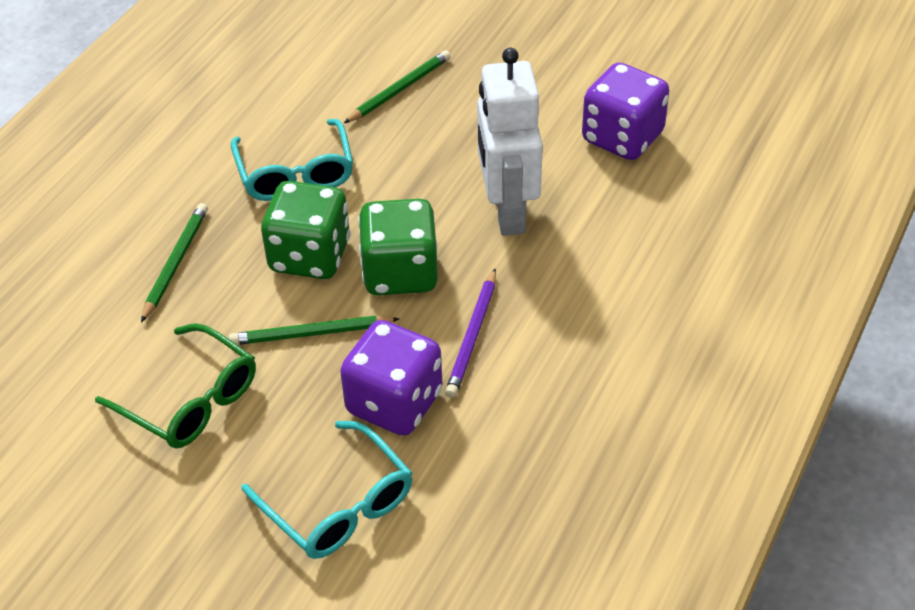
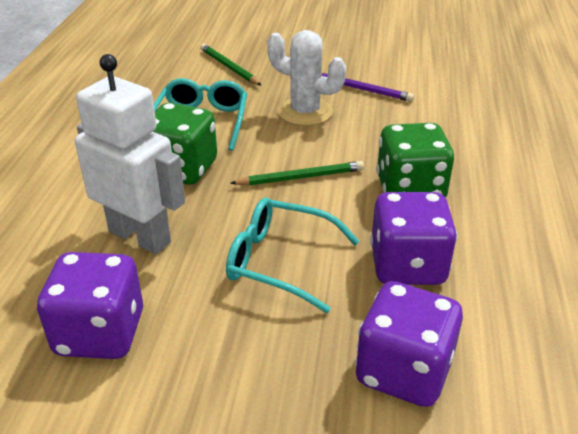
green glasses: [95,323,256,449] = 1 -> none = 0
green pencil: [141,203,208,323] [229,316,400,345] [344,50,450,123] = 3 -> [200,44,261,85] [230,161,364,186] = 2
purple dice: [340,320,442,436] [582,63,669,160] = 2 -> [37,252,143,359] [355,281,463,407] [370,192,457,285] = 3
white cactus: none = 0 -> [267,30,346,126] = 1

